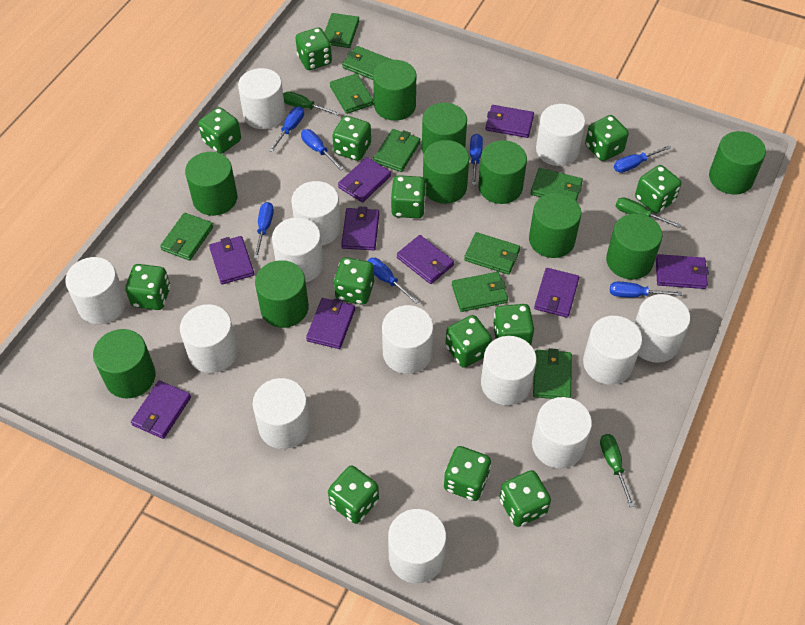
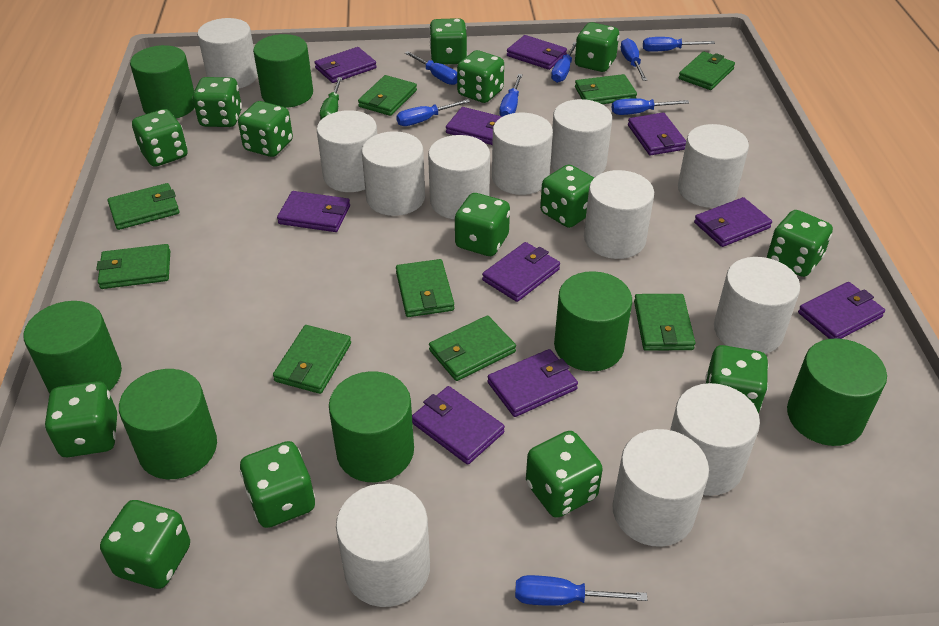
blue screwdriver: [254,202,274,258] [269,106,304,152] [301,129,344,170] [368,258,419,304] [470,134,483,185] [610,282,682,297] [614,145,671,173] = 7 -> [396,99,470,126] [405,51,457,85] [500,74,523,117] [515,575,647,606] [551,42,576,83] [611,98,689,115] [621,38,647,81] [643,37,715,52] = 8
green cylinder: [93,329,156,398] [185,152,237,216] [255,260,309,328] [373,60,416,121] [422,103,467,154] [423,140,469,204] [478,140,527,204] [529,193,581,258] [606,214,663,279] [709,131,766,195] = 10 -> [23,301,122,393] [119,369,217,479] [130,45,195,119] [253,34,313,108] [329,371,414,482] [554,271,632,371] [787,338,887,446] = 7
green dice: [125,264,170,310] [198,107,241,154] [296,28,332,70] [328,466,379,524] [332,116,371,161] [334,257,374,305] [391,175,426,218] [444,446,491,501] [445,315,492,367] [493,304,534,345] [500,470,551,527] [585,115,629,161] [635,165,681,213] = 13 -> [45,381,117,457] [100,500,190,589] [132,109,188,167] [192,77,242,127] [238,101,293,157] [240,441,315,528] [429,18,467,65] [455,193,510,256] [457,50,504,103] [526,431,603,518] [540,164,594,228] [575,22,619,72] [705,345,769,413] [767,210,833,277] = 14
green screwdriver: [283,91,340,115] [600,434,634,507] [616,197,681,228] = 3 -> [320,77,343,120] = 1
purple wallet: [131,380,191,439] [209,236,254,284] [306,298,355,349] [338,157,391,202] [341,206,379,250] [397,235,454,284] [486,105,534,138] [534,268,579,318] [656,254,709,289] = 9 -> [277,191,350,232] [315,47,377,83] [412,386,505,465] [446,107,502,145] [482,242,560,302] [488,349,578,417] [507,35,567,70] [628,113,686,156] [694,197,772,247] [798,282,885,339] = 10
white cylinder: [65,257,126,324] [180,304,238,373] [238,68,286,129] [253,378,310,449] [272,217,323,282] [291,181,341,245] [382,305,433,374] [388,509,446,583] [481,336,537,405] [532,397,592,468] [536,104,585,166] [583,316,642,385] [634,294,690,363] = 13 -> [197,18,258,88] [317,110,377,192] [336,484,430,607] [362,131,425,216] [428,135,490,219] [492,113,553,195] [551,99,612,178] [584,170,654,259] [612,429,709,547] [670,383,760,496] [678,124,749,208] [714,257,800,354] = 12

